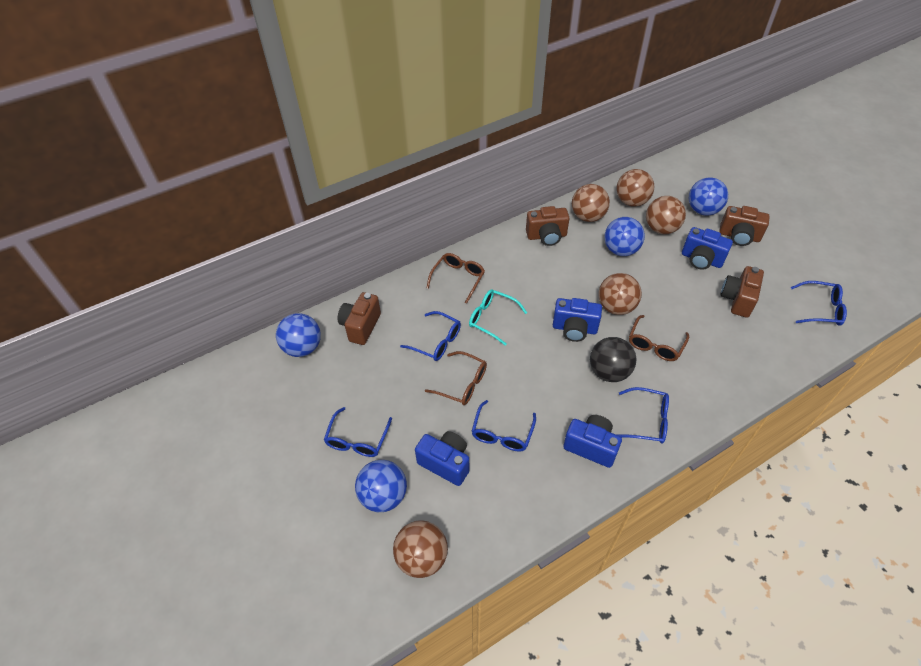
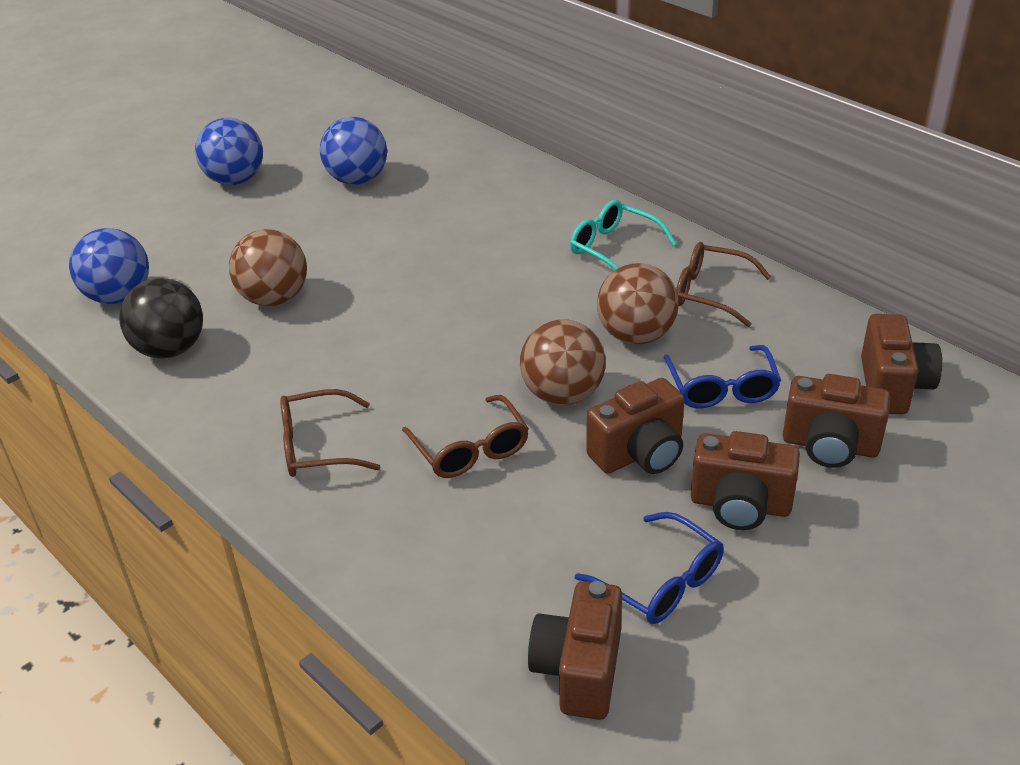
blue ball: [276,313,321,357] [355,460,407,512] [604,217,645,256] [689,178,728,215] = 4 -> [69,228,149,304] [195,118,263,185] [320,117,387,185] = 3
blue camera: [415,431,469,486] [553,298,602,342] [563,415,622,468] [682,227,733,270] = 4 -> none = 0
blue glasses: [324,407,392,457] [400,311,461,361] [471,400,536,452] [618,387,669,443] [791,281,847,326] = 5 -> [575,512,724,624] [664,345,781,408] = 2
brown ball: [393,520,448,578] [572,184,610,222] [598,273,642,315] [616,169,654,207] [646,196,686,234] = 5 -> [229,229,307,306] [520,319,606,405] [597,263,679,344] = 3
brown camera: [338,292,381,345] [526,206,570,246] [719,206,770,246] [720,266,764,318] = 4 -> [528,581,622,720] [586,378,685,474] [691,431,800,530] [783,374,890,468] [861,314,942,414] = 5

